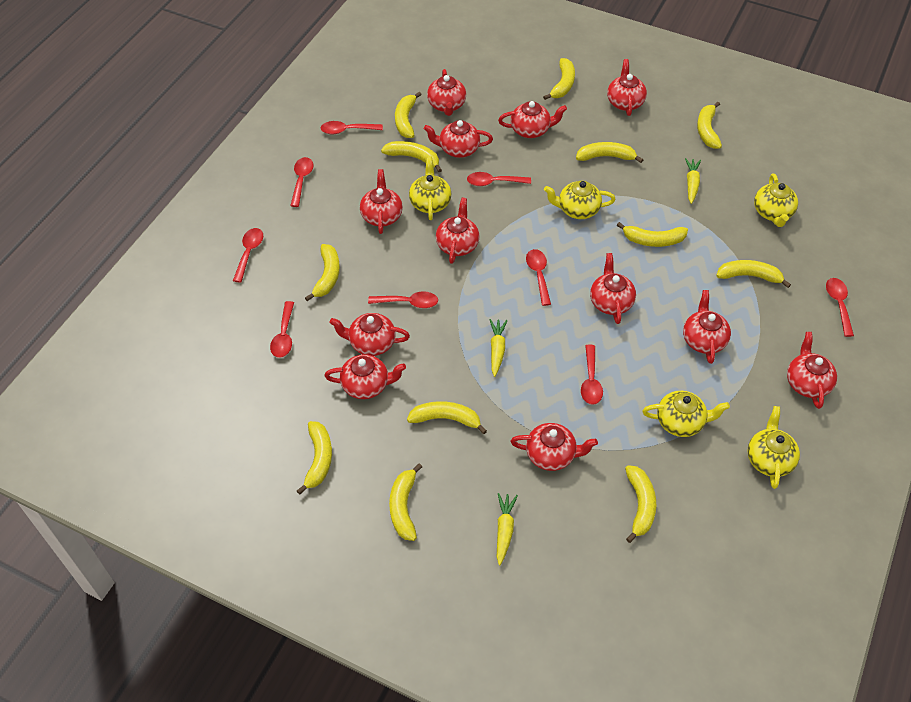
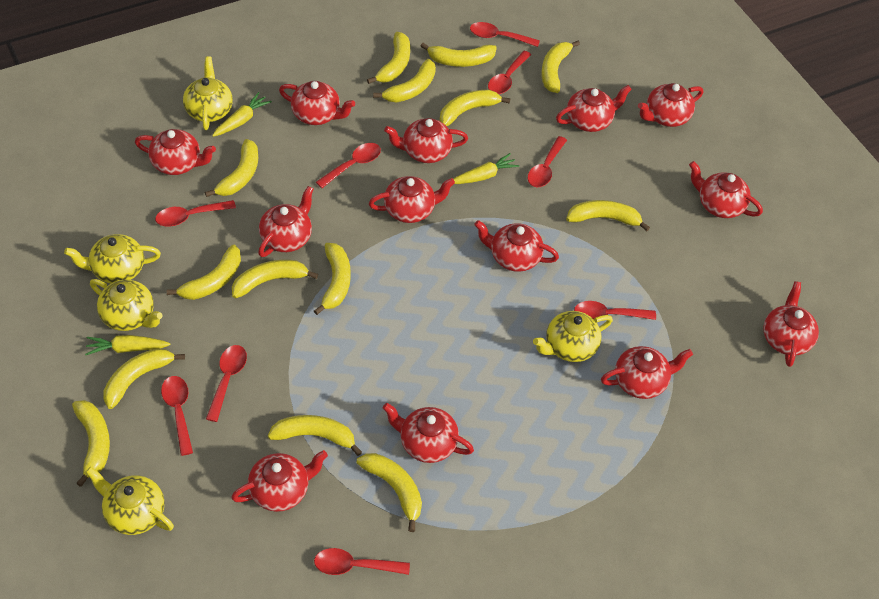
red teapot: [324,354,406,399] [329,313,410,356] [360,169,403,234] [424,120,493,158] [427,69,466,116] [436,198,479,264] [498,101,567,138] [511,423,598,471] [590,253,636,324] [607,59,647,116] [683,290,731,364] [787,332,837,409] = 12 -> [135,129,216,175] [231,450,328,512] [258,186,314,257] [279,81,355,125] [369,176,455,223] [383,403,474,463] [384,118,468,163] [474,220,559,272] [556,85,632,132] [601,346,693,399] [638,83,703,127] [689,161,763,218] [763,281,819,367] = 13
yellow banana: [297,421,332,495] [305,244,340,301] [381,141,442,172] [389,463,422,541] [395,92,422,138] [407,401,487,434] [543,58,575,100] [576,142,643,163] [617,222,688,247] [625,465,656,543] [697,102,722,149] [716,260,791,288] = 12 -> [72,400,110,487] [104,348,185,409] [167,245,241,300] [205,139,258,197] [232,260,318,298] [268,415,362,456] [314,243,351,315] [357,453,422,532] [367,32,410,84] [373,59,436,103] [421,43,497,67] [440,90,511,126] [541,41,580,93] [566,200,650,231] = 14

